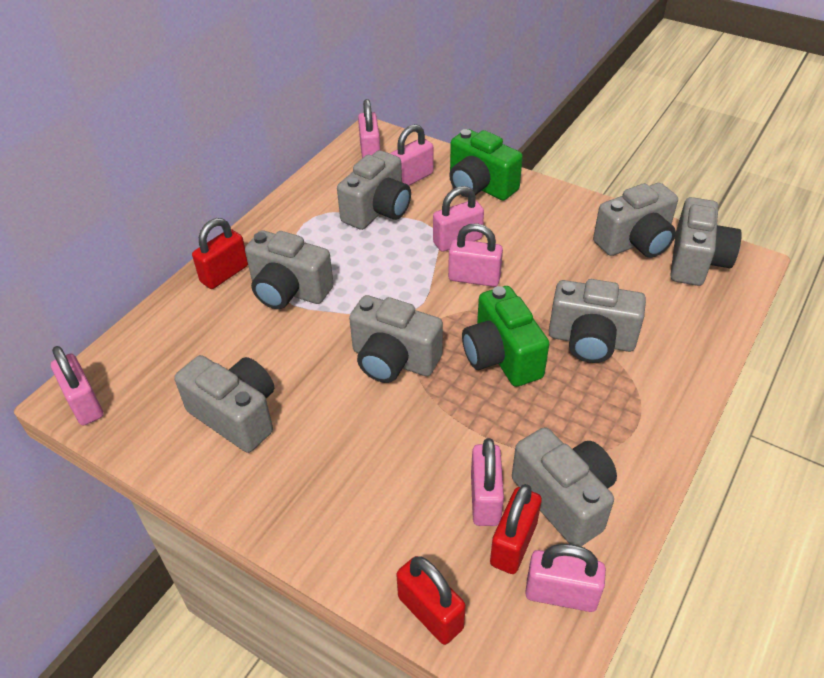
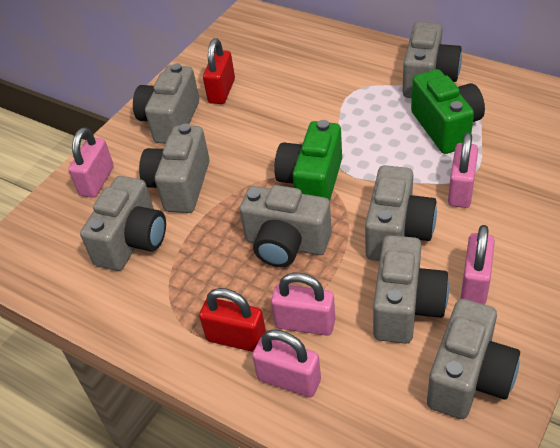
pink padlock: [51,346,104,425] [358,99,380,158] [390,124,433,186] [433,186,484,252] [448,224,503,287] [471,438,504,526] [525,544,606,612] = 7 -> [69,127,114,198] [252,329,321,397] [271,273,335,336] [448,132,478,208] [461,225,495,305] = 5
red padlock: [192,218,248,289] [396,556,466,645] [490,484,542,574] = 3 -> [199,288,266,352] [203,39,235,104] = 2

